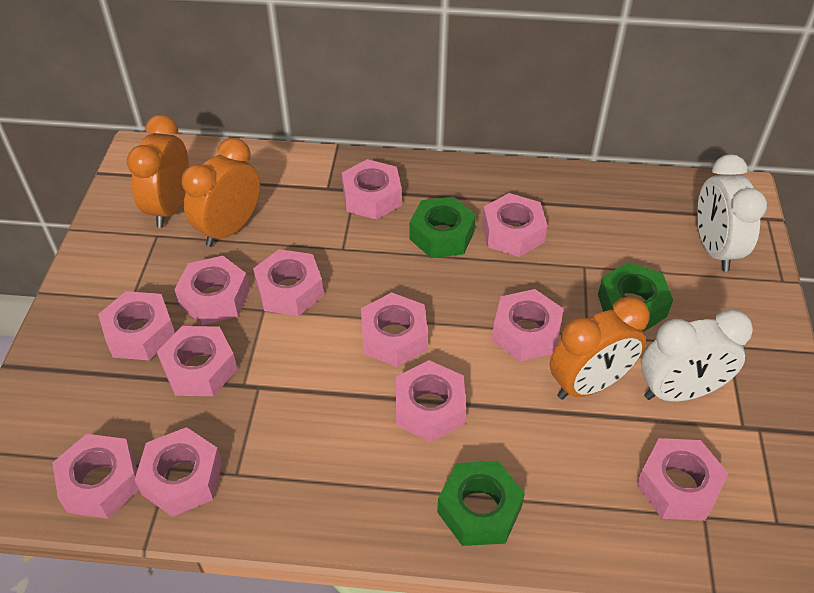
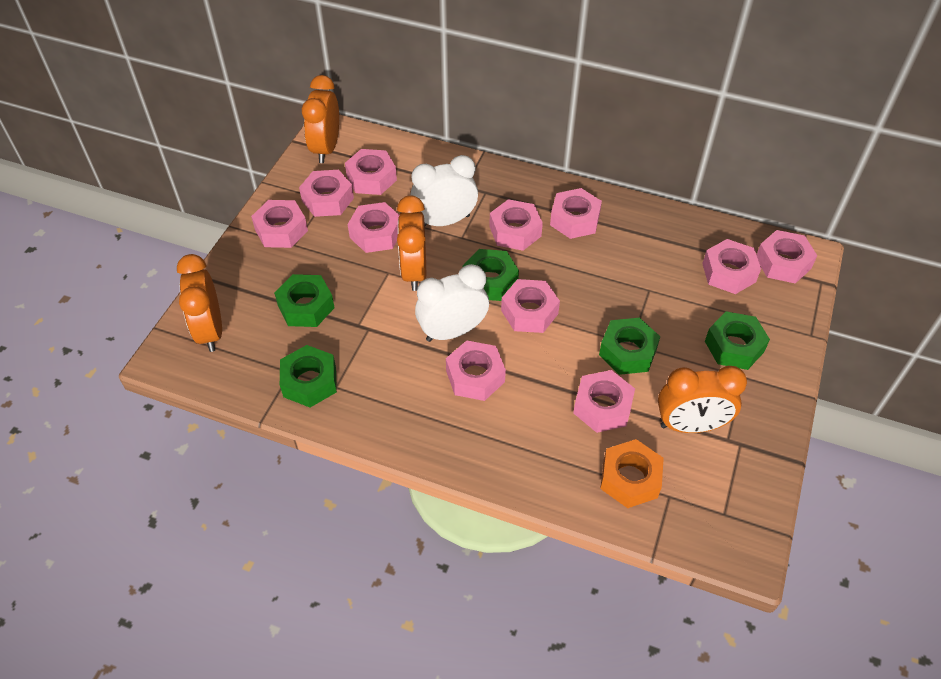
green nut: [409,197,476,258] [437,461,525,546] [598,262,673,332] = 3 -> [274,274,335,327] [280,345,337,407] [462,249,519,301] [599,318,660,375] [705,311,770,370] = 5
orange clock: [127,115,189,228] [182,138,260,247] [550,296,650,400] = 3 -> [177,254,222,352] [302,75,339,163] [397,196,426,291] [658,366,747,433] = 4
orange nut: none = 0 -> [600,439,664,508] = 1
pink nut: [52,434,139,519] [98,291,175,360] [135,427,222,517] [157,326,238,396] [174,256,250,325] [253,249,324,316] [342,159,402,220] [361,292,428,367] [396,360,466,442] [482,193,547,257] [492,289,564,361] [636,438,729,521] = 12 -> [251,200,308,248] [299,170,354,217] [345,149,397,195] [348,202,399,253] [446,340,506,401] [489,199,543,251] [501,279,560,333] [550,188,602,239] [573,370,635,433] [702,239,761,294] [757,230,817,283] = 11

